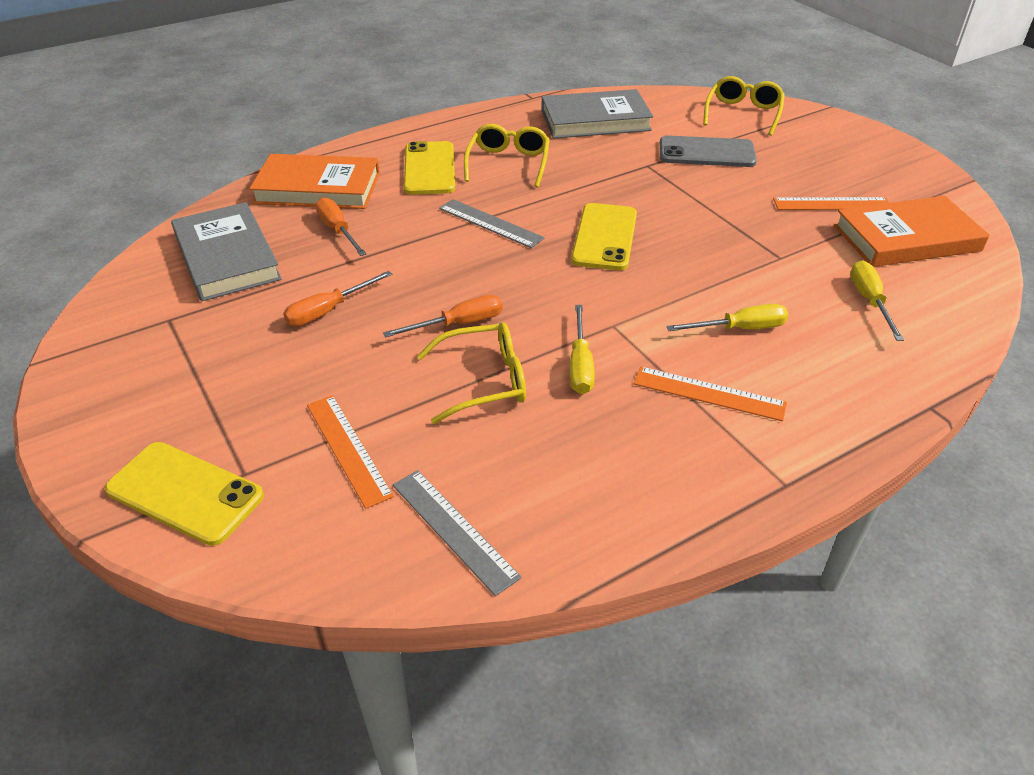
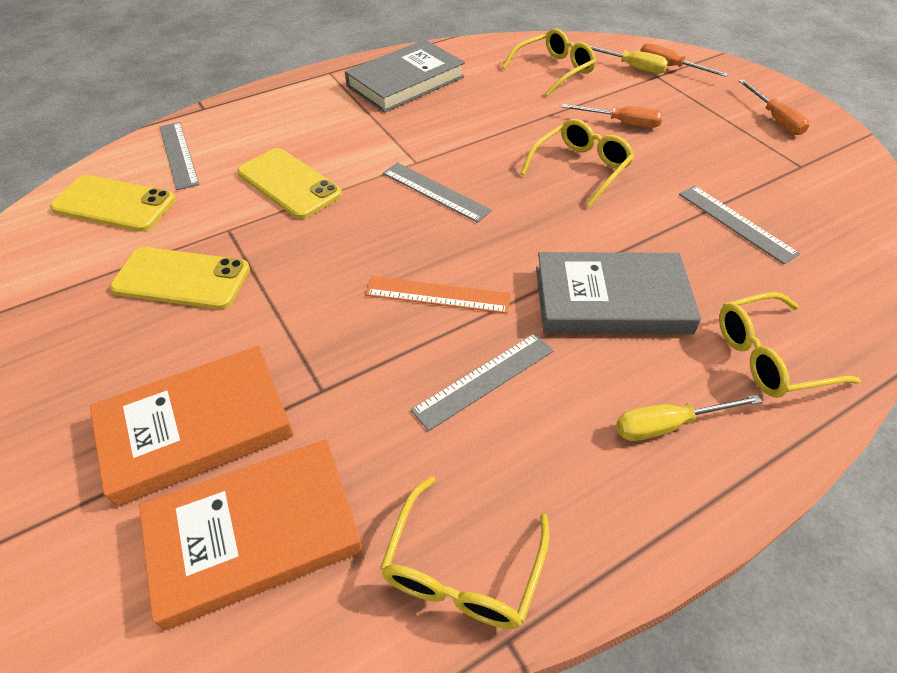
grey phone: [660,135,757,167] = 1 -> none = 0
grey ruler: [393,470,522,596] [439,199,544,248] = 2 -> [159,122,199,190] [383,163,492,223] [411,333,553,431] [679,186,800,265] = 4
orange ruler: [307,395,394,509] [634,367,787,421] [773,197,889,210] = 3 -> [365,276,511,314] = 1
yellow glasses: [417,322,526,424] [464,124,550,187] [703,76,785,136] = 3 -> [380,476,550,629] [502,28,596,96] [520,119,634,207] [719,292,861,398] = 4
yellow screwdriver: [570,305,595,394] [666,304,788,331] [850,260,904,341] = 3 -> [590,46,668,74] [616,395,763,441] = 2

